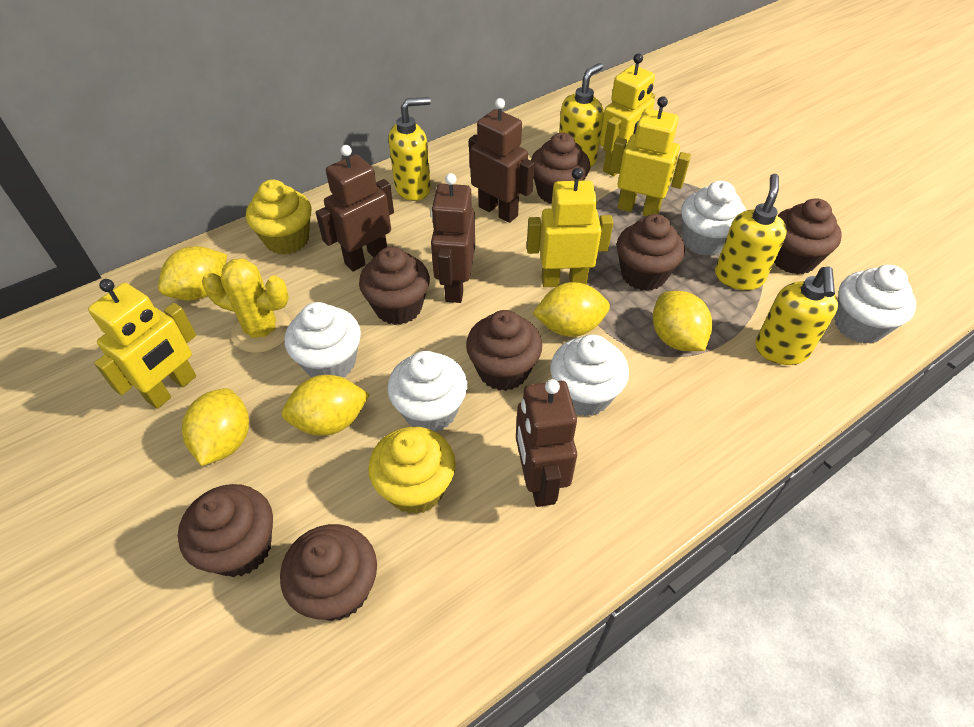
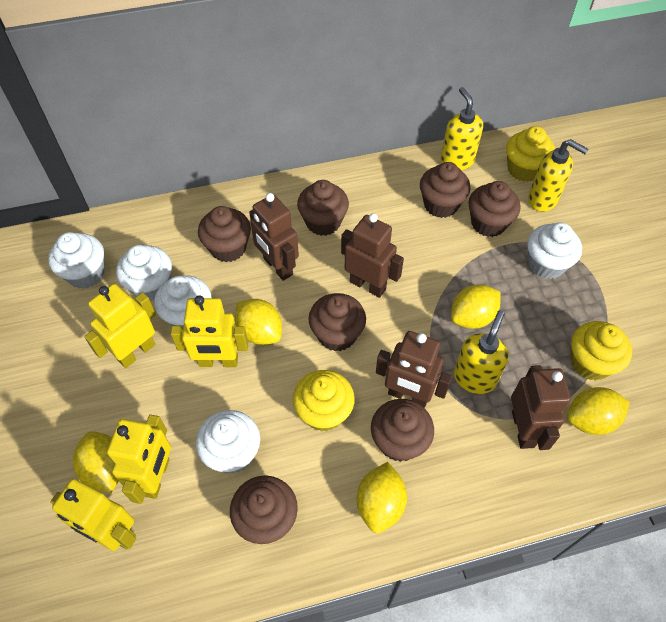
yellow cactus: [202,258,291,353] = 1 -> none = 0
yellow cupcake: [246,179,312,255] [368,427,456,514] = 2 -> [293,370,355,432] [506,126,555,182] [571,321,632,381] = 3
yellow soap dispenser: [389,97,431,201] [559,63,604,167] [715,174,787,290] [755,266,838,365] = 4 -> [441,87,483,170] [454,310,509,394] [528,139,588,212] = 3

